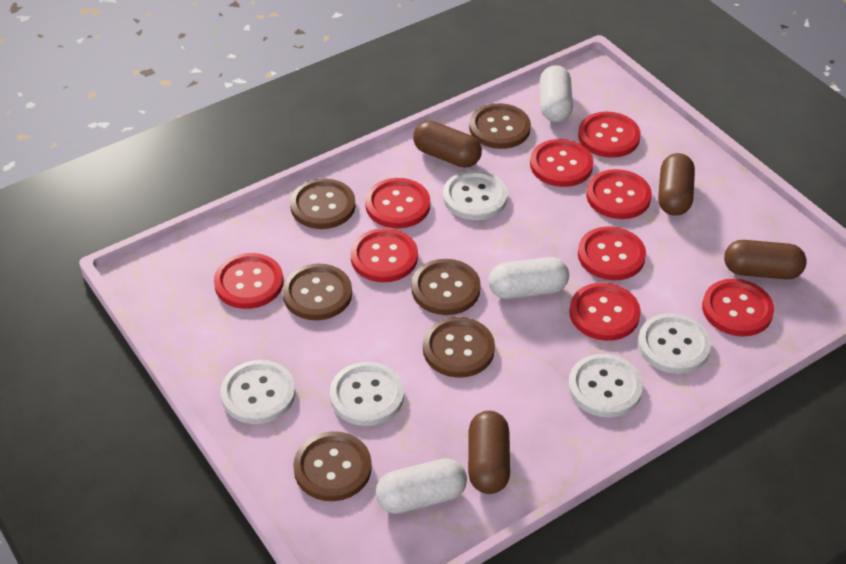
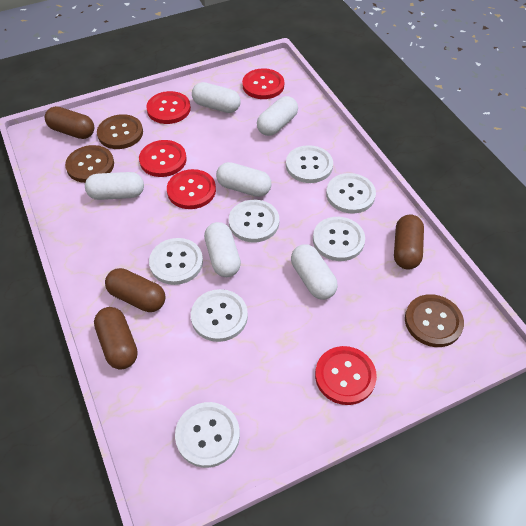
brown button: [282,264,352,320] [290,178,355,229] [293,431,372,501] [411,259,481,315] [423,317,495,378] [469,103,531,149] = 6 -> [65,145,114,183] [97,114,143,149] [405,294,464,347] = 3
red button: [214,253,284,309] [350,228,418,282] [365,178,430,228] [530,139,594,187] [569,283,641,341] [578,112,641,158] [578,226,646,280] [586,169,652,219] [702,279,774,336] = 9 -> [139,140,187,177] [146,91,191,124] [167,169,216,209] [242,68,284,99] [315,346,377,405] = 5
white button: [220,360,296,424] [330,362,404,426] [443,170,508,220] [568,354,643,417] [638,313,711,374] = 5 -> [149,238,203,285] [175,402,240,468] [191,289,248,342] [229,200,279,242] [286,145,333,183] [313,217,365,261] [326,173,376,214] = 7
white capsule: [375,458,467,514] [489,257,569,299] [539,65,573,122] = 3 -> [85,172,144,200] [192,82,241,113] [204,222,241,277] [216,162,272,197] [257,96,298,136] [291,244,338,300] = 6

